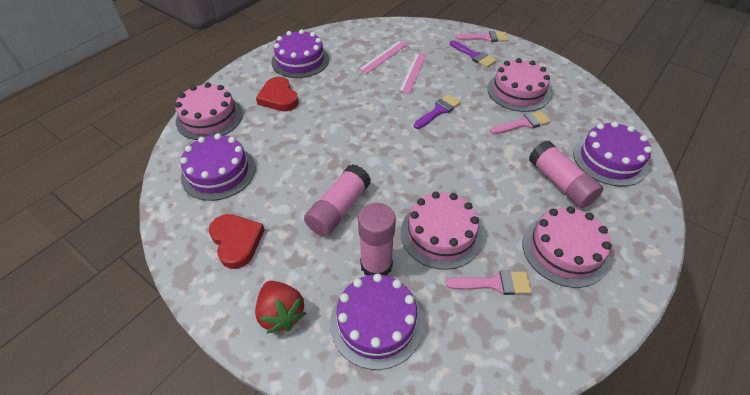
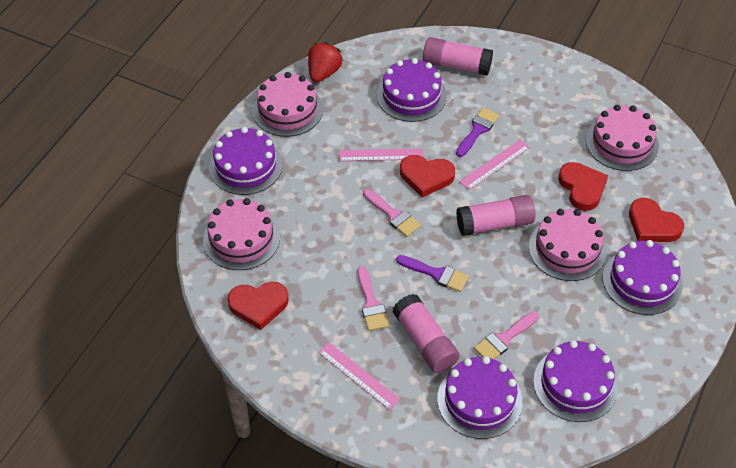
pink ruler: [358,41,408,74] [399,53,427,94] = 2 -> [318,342,400,410] [339,148,424,161] [459,140,530,190] = 3
purple cake: [180,133,255,201] [271,29,329,78] [330,273,424,370] [573,122,652,186] = 4 -> [209,127,283,195] [377,58,447,122] [437,356,522,439] [533,340,618,422] [603,240,683,315] = 5
red heart: [209,214,265,269] [256,77,299,111] = 2 -> [227,282,289,330] [400,155,455,197] [558,162,608,211] [629,198,684,242] = 4

